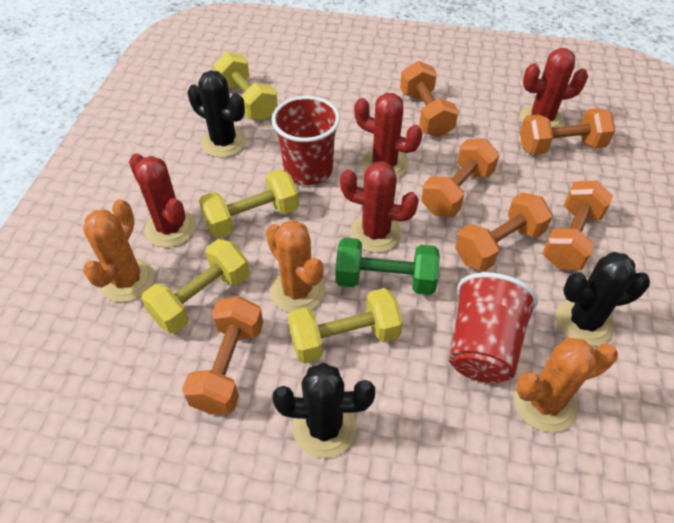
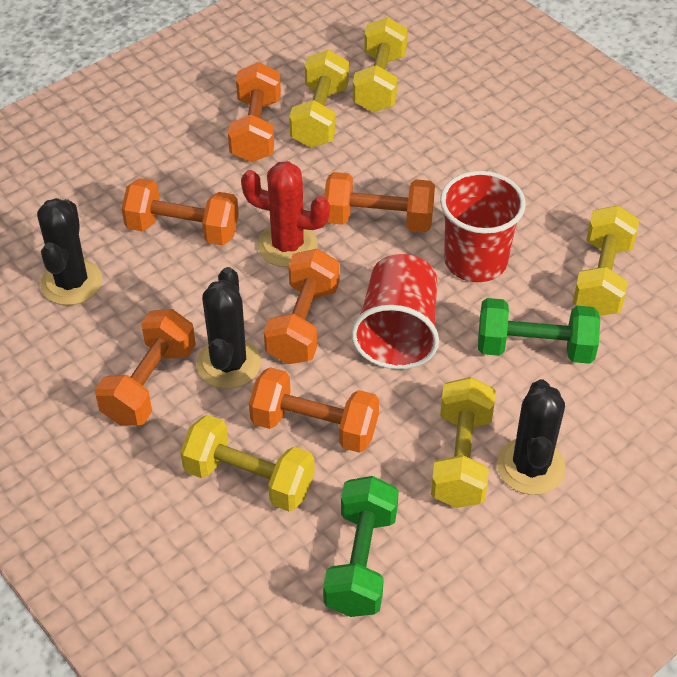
green dumbbell: [335,238,440,295] = 1 -> [323,476,399,617] [478,298,600,364] = 2
orange cactus: [83,199,154,302] [266,220,325,313] [514,338,618,432] = 3 -> none = 0
red cactus: [129,153,196,247] [340,161,419,253] [354,93,423,179] [520,48,588,128] = 4 -> [241,161,330,267] = 1
yellow dumbbell: [141,239,249,333] [199,169,299,239] [213,52,278,121] [288,288,403,363] = 4 -> [180,415,315,511] [289,50,349,148] [353,17,408,112] [431,377,496,508] [573,205,639,316] = 5

